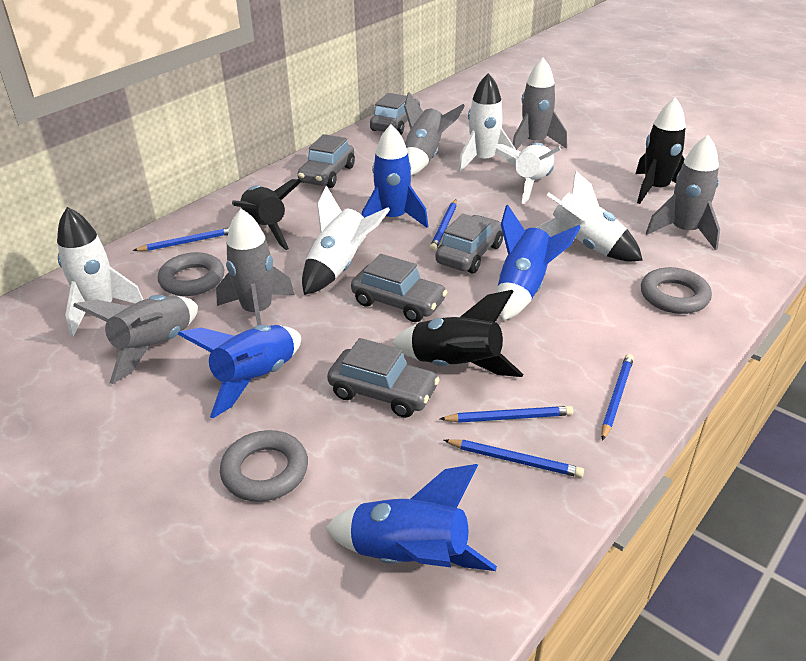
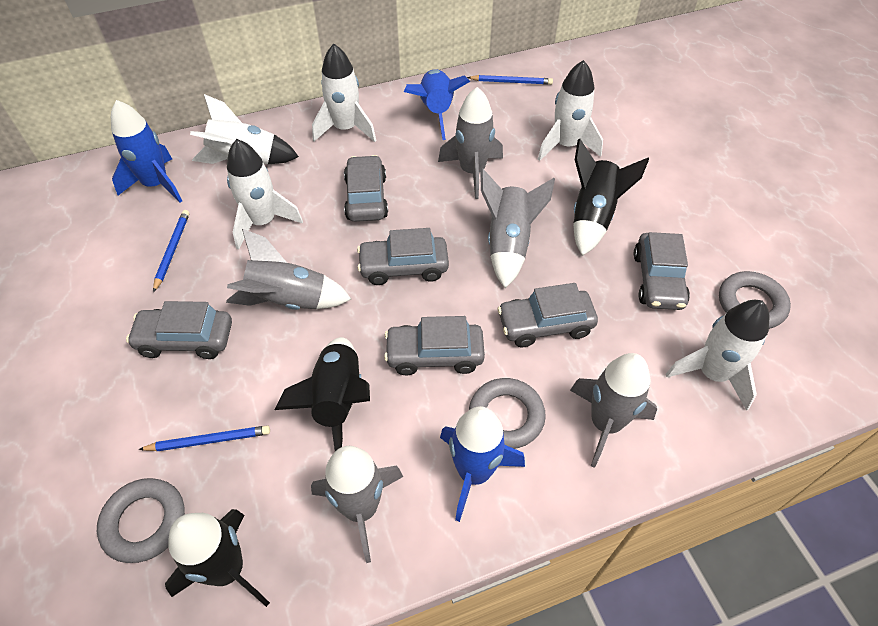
blue pencil: [133,227,230,251] [430,199,457,251] [440,406,573,423] [444,439,584,478] [602,354,634,441] = 5 -> [138,425,270,451] [153,210,190,293] [467,75,553,85] = 3
blue rocket: [177,325,301,418] [325,464,497,571] [362,124,428,228] [497,205,580,321] = 4 -> [111,100,182,203] [404,69,470,140] [440,406,525,522] = 3
grey car: [298,134,355,188] [327,338,440,418] [351,254,447,322] [370,93,420,135] [436,214,503,273] = 5 -> [126,301,232,359] [344,155,388,222] [357,228,449,285] [384,316,485,375] [497,283,598,347] [634,232,690,310] = 6

